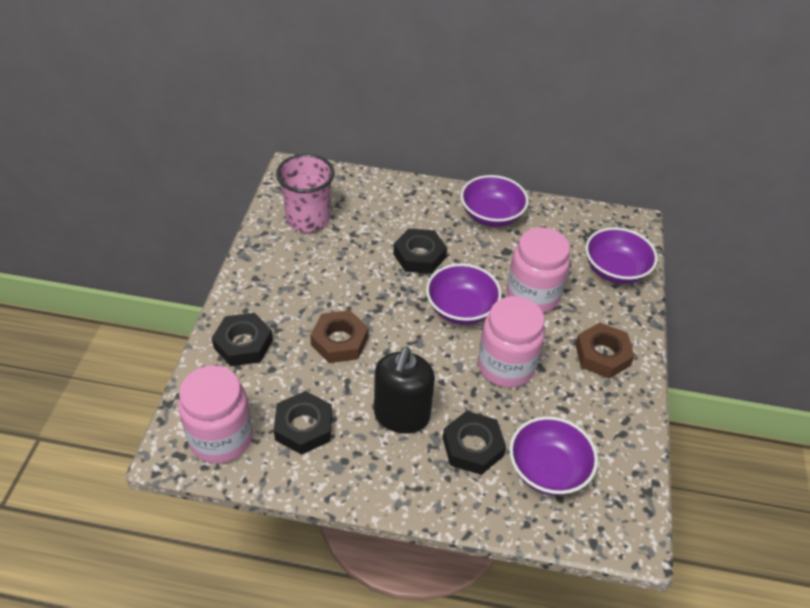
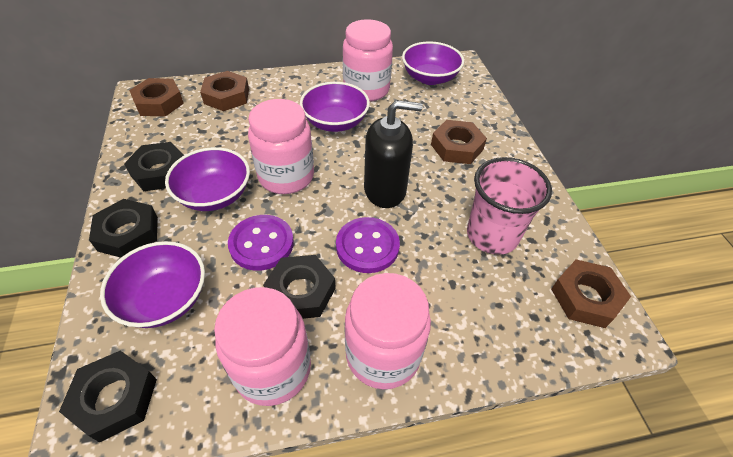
brown nut: [310,310,369,363] [575,323,635,379] = 2 -> [129,78,184,117] [200,71,249,111] [431,120,487,164] [551,259,631,328] = 4
pink jar: [178,365,253,463] [478,296,545,388] [507,227,570,313] = 3 -> [214,287,311,406] [248,99,314,194] [343,19,393,102] [345,273,431,390] = 4
purple button: none = 0 -> [228,215,294,271] [336,217,400,273] = 2

